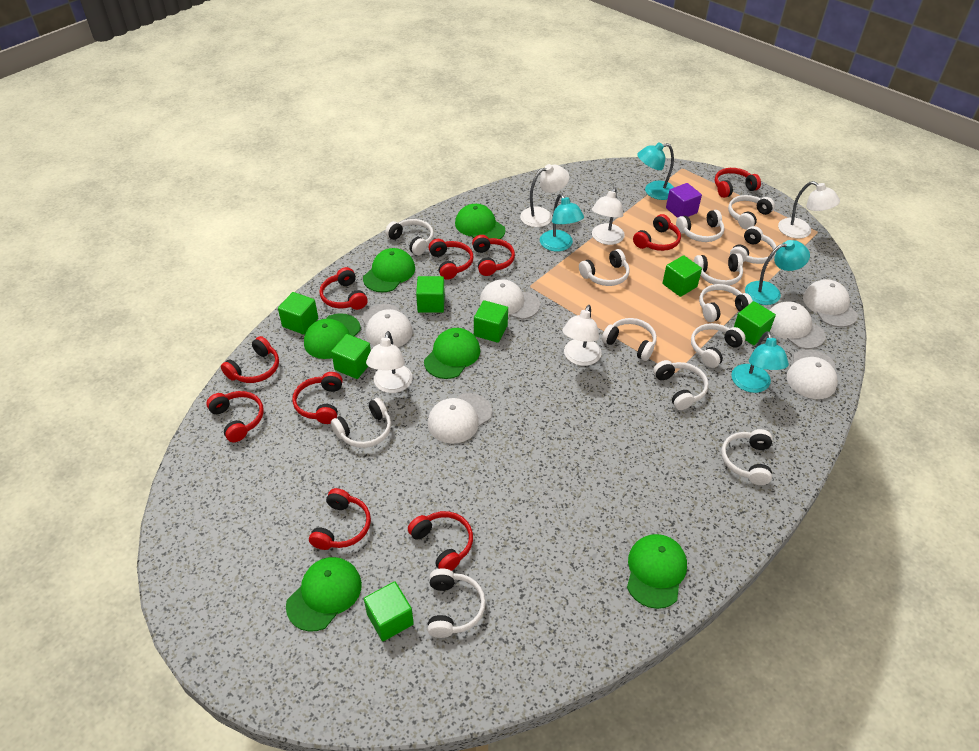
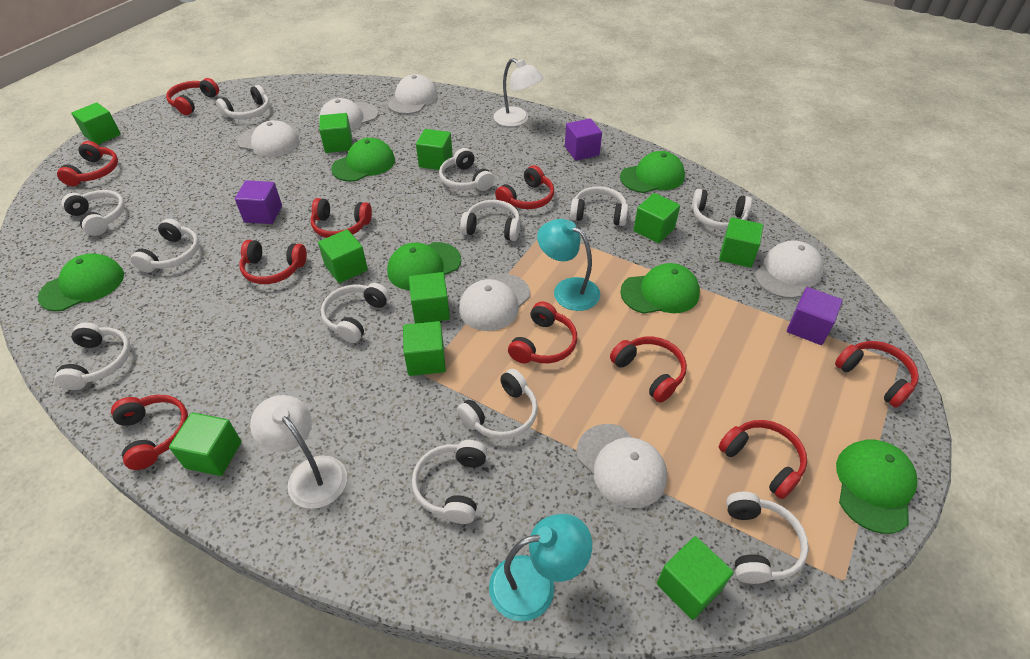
green cube: [278,292,318,335] [331,334,371,379] [364,581,414,641] [416,276,445,313] [474,300,508,343] [662,255,702,297] [734,301,776,345] = 7 -> [71,102,121,145] [169,412,241,476] [318,229,368,283] [319,113,352,153] [403,321,446,376] [409,272,450,323] [416,129,453,171] [633,193,680,243] [657,536,734,620] [719,217,763,268] = 10
purple cube: [666,183,702,218] = 1 -> [235,180,282,224] [565,118,602,161] [787,287,843,345] = 3
turquoise lamp: [540,194,584,251] [637,142,674,200] [731,331,789,393] [745,240,810,305] = 4 -> [489,514,592,621] [537,219,600,311] = 2
white headphones: [331,398,391,448] [385,219,434,255] [428,568,486,638] [579,249,630,286] [602,318,657,361] [653,360,708,410] [676,210,724,242] [691,323,745,368] [694,253,743,286] [699,284,753,322] [721,429,772,485] [728,195,775,230] [730,226,777,264] = 13 -> [54,322,131,390] [61,190,125,236] [131,219,199,273] [216,85,270,119] [321,283,390,343] [412,440,487,524] [439,148,494,191] [457,369,538,439] [460,200,520,241] [570,186,628,226] [692,189,752,230] [726,492,809,584] = 12
white lamp: [366,331,413,393] [520,164,569,227] [562,305,602,366] [592,187,625,245] [778,181,840,239] = 5 -> [250,395,347,509] [494,58,543,127] = 2

